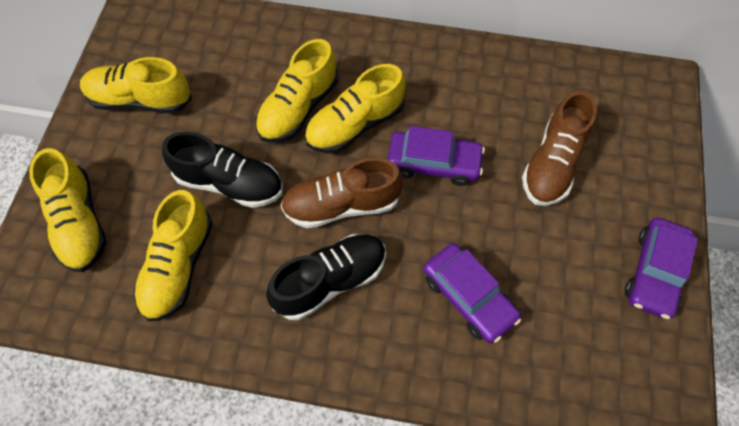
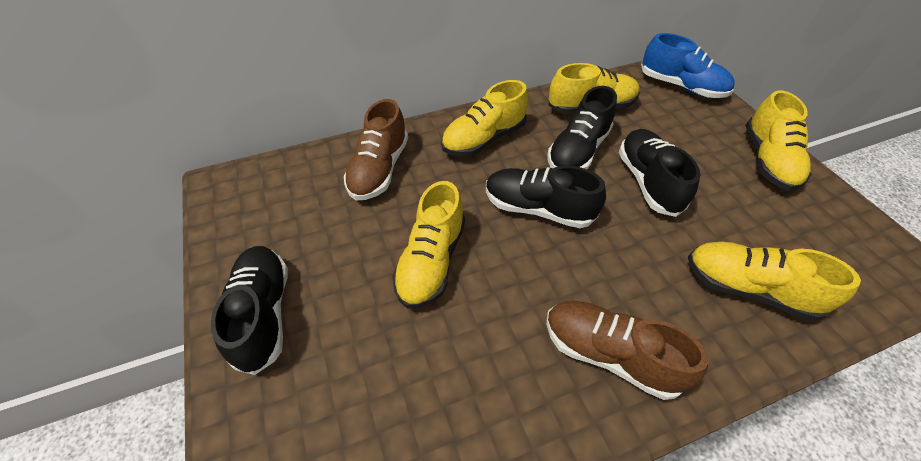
black shoe: [162,132,283,208] [266,234,386,320] = 2 -> [211,246,288,375] [486,166,606,228] [548,86,617,169] [619,129,701,217] = 4
blue shoe: none = 0 -> [641,33,735,98] = 1
purple car: [387,126,485,186] [423,243,521,343] [625,218,698,319] = 3 -> none = 0

